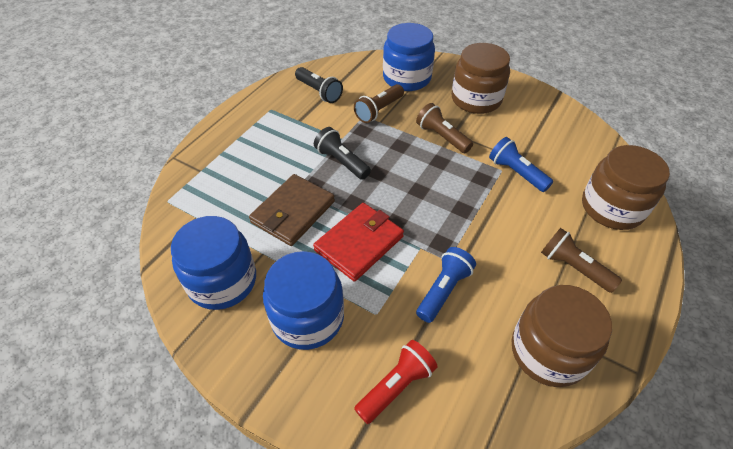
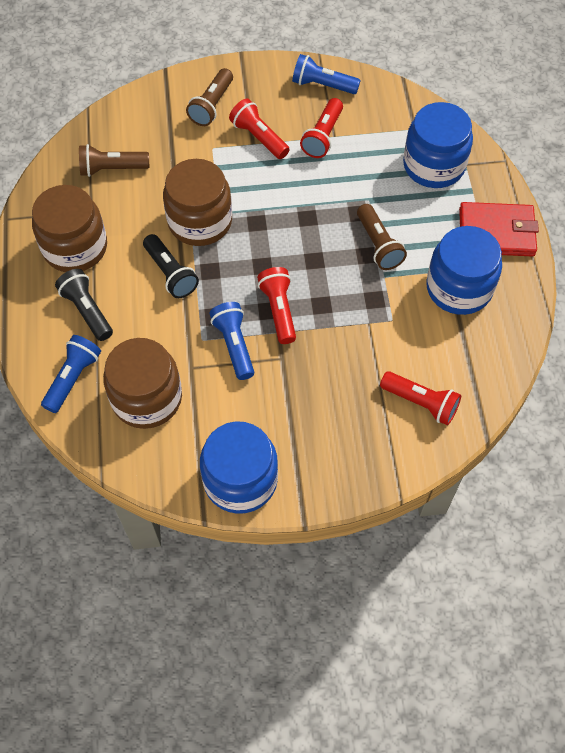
blue flashlight: [416,247,476,323] [489,137,553,192] = 2 -> [41,335,101,413] [209,302,254,380] [292,54,361,94] = 3
brown wallet: [249,174,335,246] = 1 -> none = 0
red flashlight: [354,340,438,424] = 1 -> [229,99,290,159] [257,267,296,344] [300,98,343,158] [380,371,461,425] = 4

